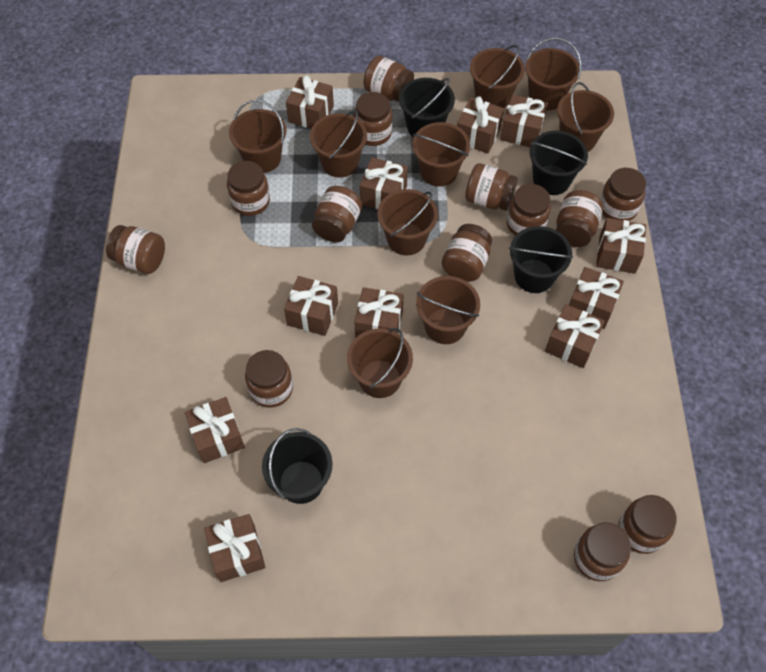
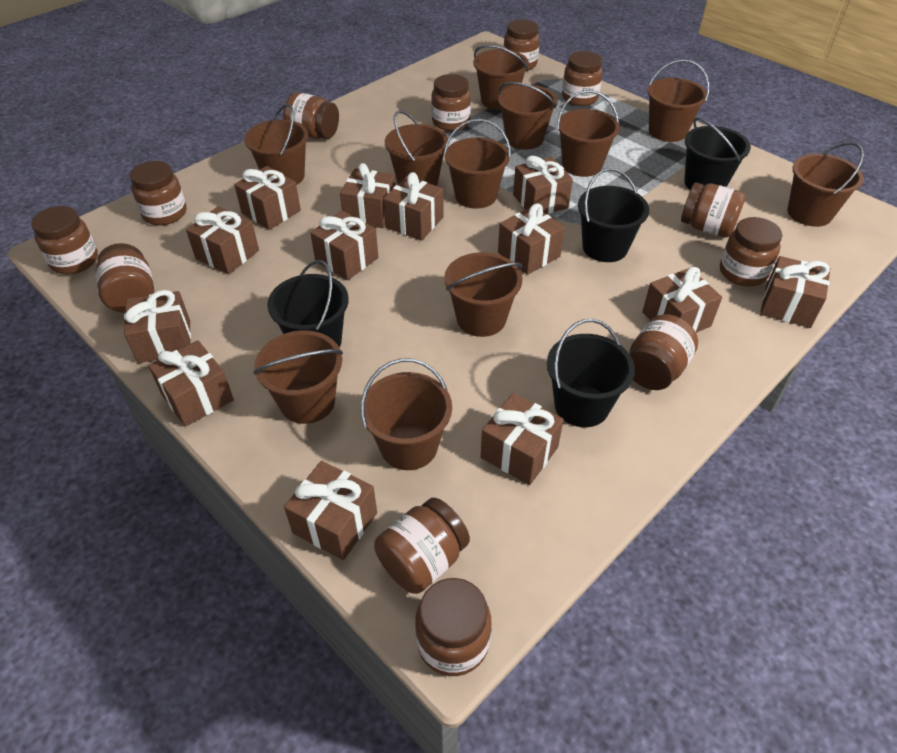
brown bucket: [229,100,286,173] [310,110,367,178] [347,328,413,398] [377,189,438,255] [412,122,470,187] [416,276,480,344] [470,45,525,108] [525,38,581,110] [557,82,614,152] = 9 -> [244,104,308,185] [254,330,343,424] [361,358,452,470] [385,110,448,186] [444,119,511,209] [444,252,522,337] [473,45,529,110] [498,82,558,150] [557,90,620,177] [647,59,709,142] [787,142,864,227] = 11
brown gift: [185,397,245,463] [204,514,265,582] [284,276,338,336] [286,75,334,129] [354,287,403,338] [360,157,408,209] [457,96,504,154] [500,94,548,147] [545,304,605,368] [569,267,624,329] [596,218,646,274] = 11 -> [124,290,191,363] [148,340,234,427] [186,206,259,275] [234,166,301,230] [284,461,377,560] [310,211,378,280] [340,163,395,228] [383,172,443,241] [481,393,564,485] [498,203,565,275] [513,156,573,214] [642,267,722,333] [760,256,830,328] = 13
brown jar: [106,225,165,274] [227,161,270,216] [245,350,293,408] [312,186,362,243] [354,92,393,146] [363,56,414,102] [442,224,492,282] [465,163,518,211] [507,184,551,236] [556,190,603,247] [574,522,631,581] [600,168,646,221] [618,495,677,554] = 13 -> [31,206,98,275] [95,243,154,313] [130,161,186,225] [283,92,339,139] [374,498,470,594] [415,578,491,676] [431,74,471,131] [503,19,540,71] [562,51,603,106] [629,314,698,390] [681,182,746,237] [720,217,782,287] = 12

